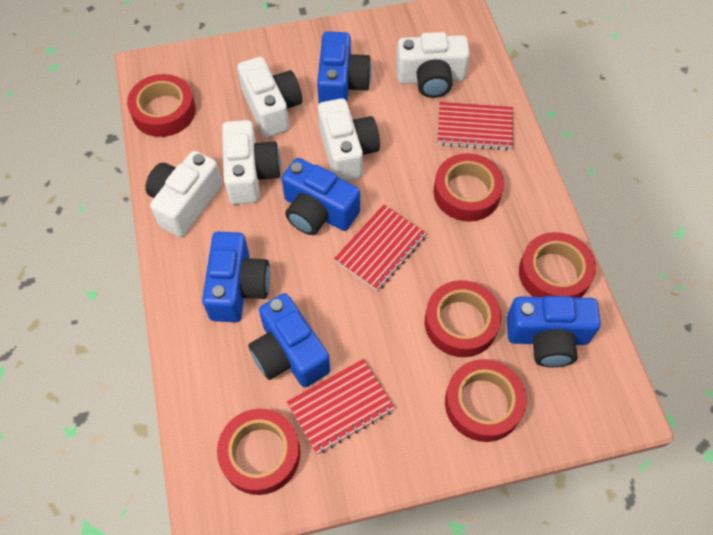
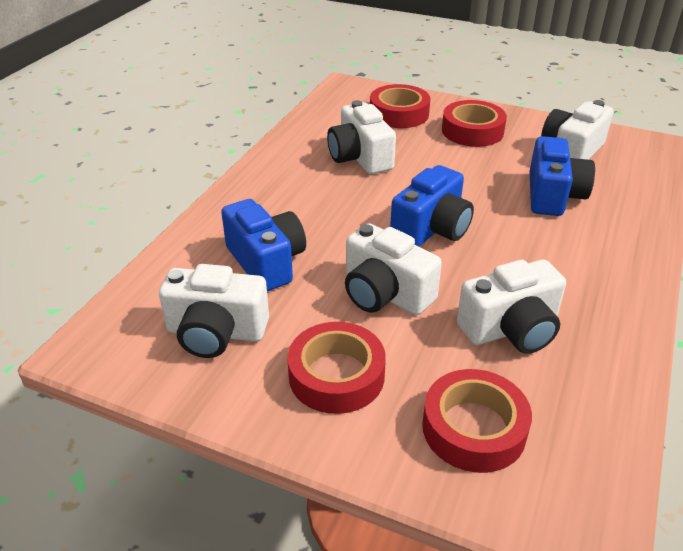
blue camera: [202,232,270,322] [248,293,330,387] [282,158,360,235] [317,31,372,103] [506,296,601,367] = 5 -> [221,199,306,291] [390,165,474,247] [530,136,595,216] = 3
red notebook: [287,359,395,454] [334,204,427,291] [438,102,513,150] = 3 -> none = 0
red tape: [127,74,196,137] [217,409,300,495] [425,280,502,357] [433,153,504,222] [445,359,527,442] [519,232,596,298] = 6 -> [287,322,386,414] [370,84,430,128] [422,369,532,473] [442,100,507,147] = 4

